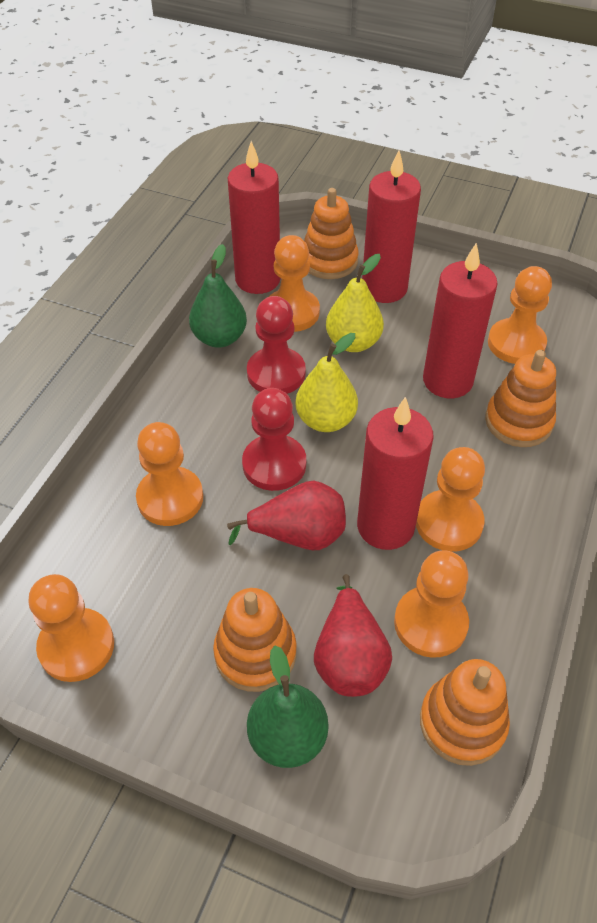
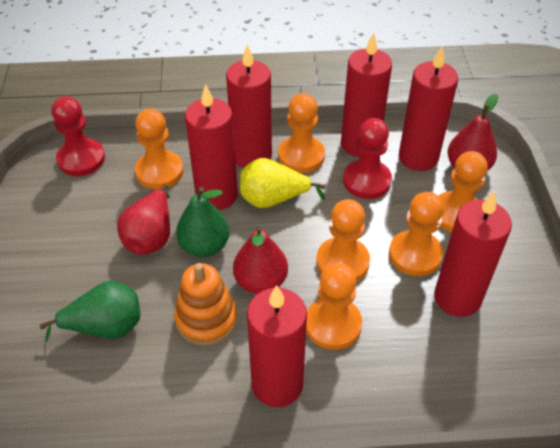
orange stacking toy: [213,588,297,692] [304,188,359,279] [420,659,510,766] [485,350,556,447] = 4 -> [174,263,237,346] = 1
red candle: [228,141,281,294] [357,397,434,550] [362,150,421,303] [423,243,498,398] = 4 -> [185,84,238,210] [226,45,272,168] [247,285,307,407] [341,33,392,157] [399,46,458,171] [434,191,512,317] = 6
red pear: [227,481,346,550] [314,574,392,697] = 2 -> [117,184,170,255] [233,226,288,294] [448,93,498,171] = 3
yellow pear: [296,333,358,432] [326,254,384,352] = 2 -> [240,158,325,208] = 1

